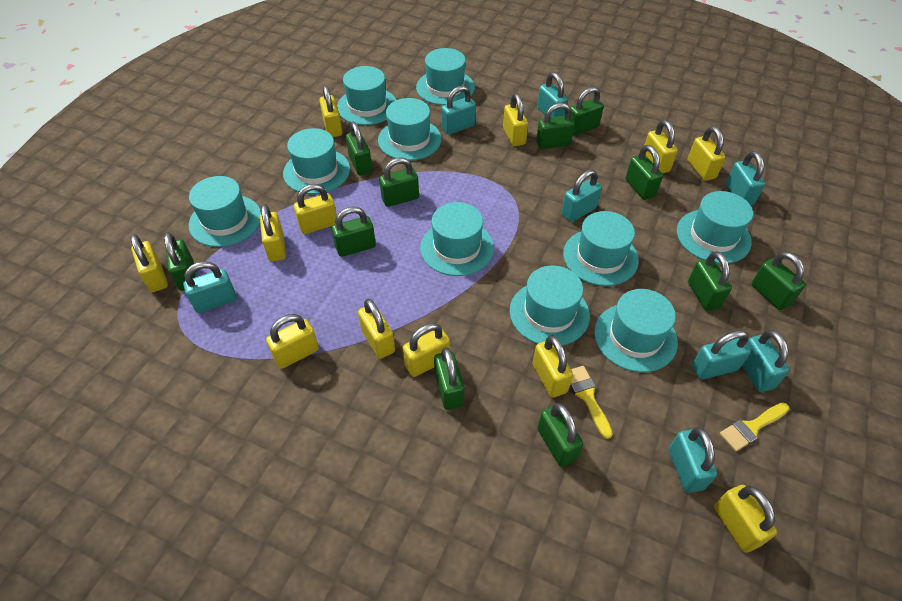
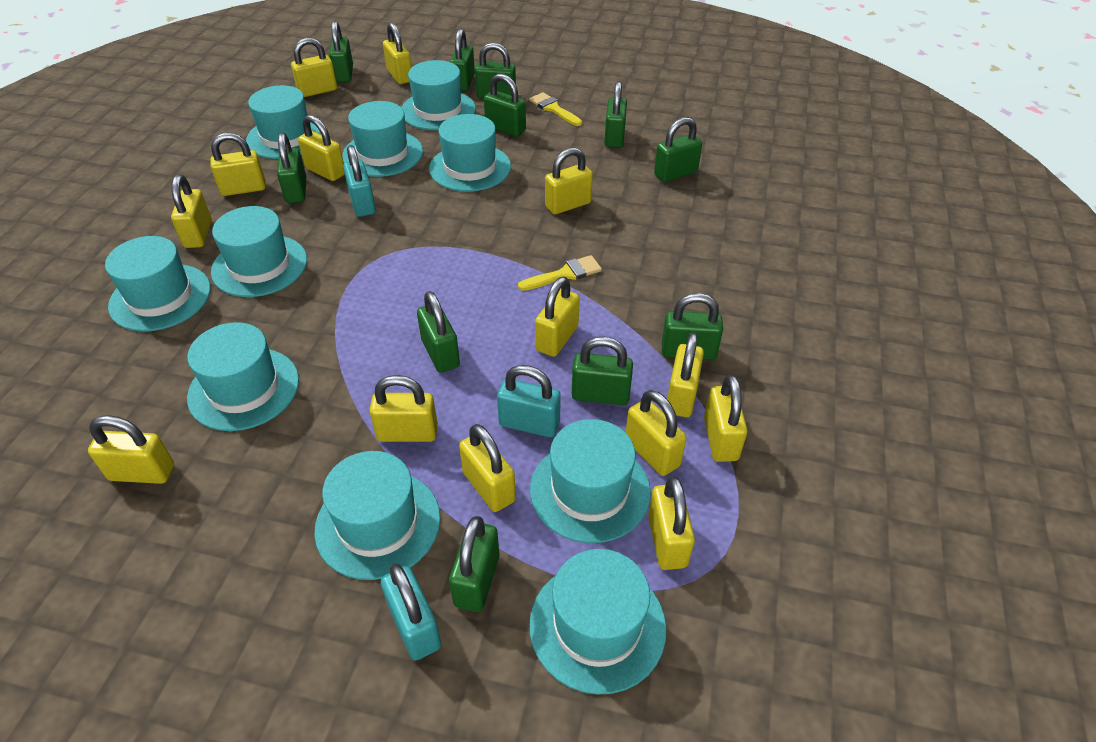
turquoise padlock: [183,261,237,313] [441,86,476,135] [537,72,568,118] [561,170,602,222] [669,427,717,493] [692,330,751,379] [726,151,765,205] [742,330,790,392] = 8 -> [343,145,376,217] [381,564,441,660] [497,365,561,437] = 3
yellow padlock: [130,234,168,292] [260,204,286,262] [266,314,319,369] [294,184,337,234] [319,85,342,137] [358,299,395,359] [403,323,450,377] [503,93,528,146] [533,335,573,398] [644,120,678,173] [688,126,726,181] [714,485,777,553] = 12 -> [88,415,174,484] [171,175,212,248] [210,132,266,196] [291,38,337,97] [298,115,345,181] [370,375,438,442] [383,22,412,84] [459,424,516,512] [535,277,580,357] [545,147,593,214] [626,390,687,476] [648,477,695,570] [667,332,704,417] [704,375,747,462] = 14

